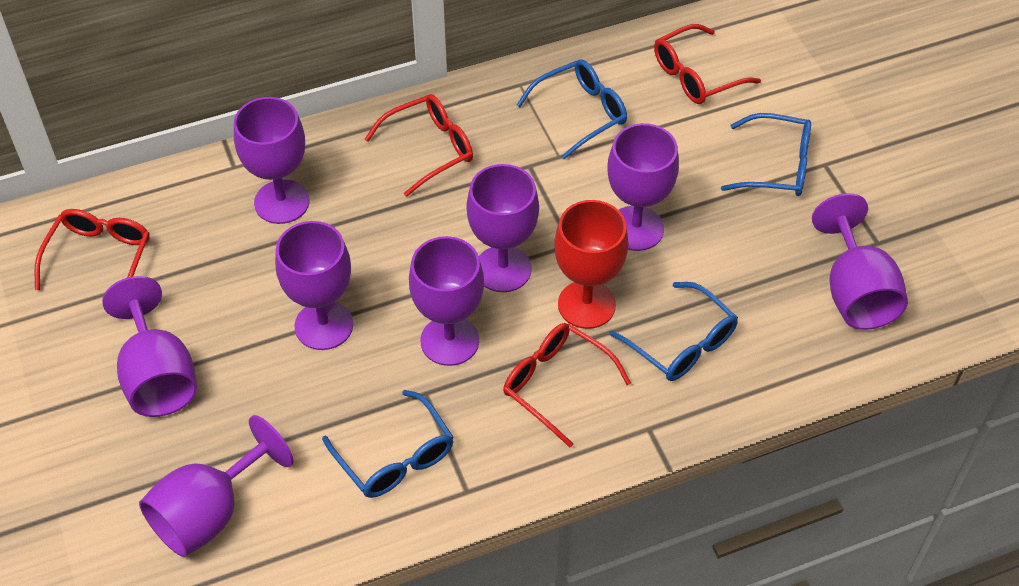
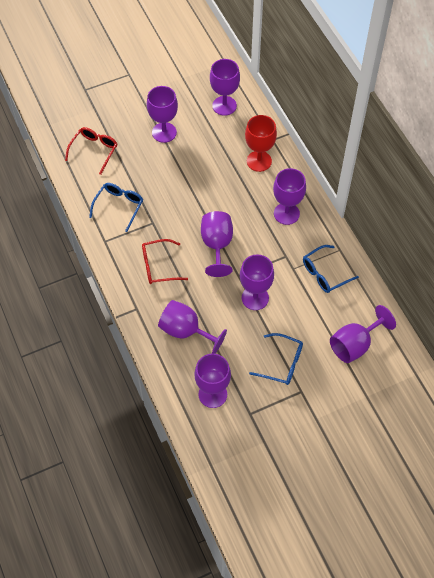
blue glasses: [322,390,454,498] [517,59,627,159] [609,282,738,381] [721,113,811,196] = 4 -> [89,183,143,232] [249,333,303,385] [303,245,359,293] = 3
red glasses: [35,209,150,290] [365,94,473,197] [503,323,631,447] [654,24,761,104] = 4 -> [65,127,117,175] [142,239,188,284] = 2

